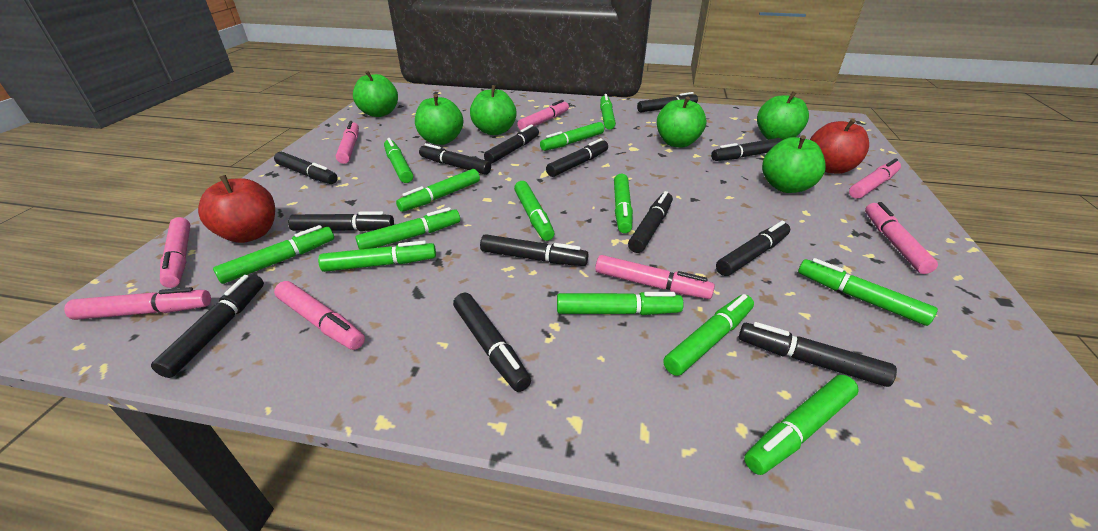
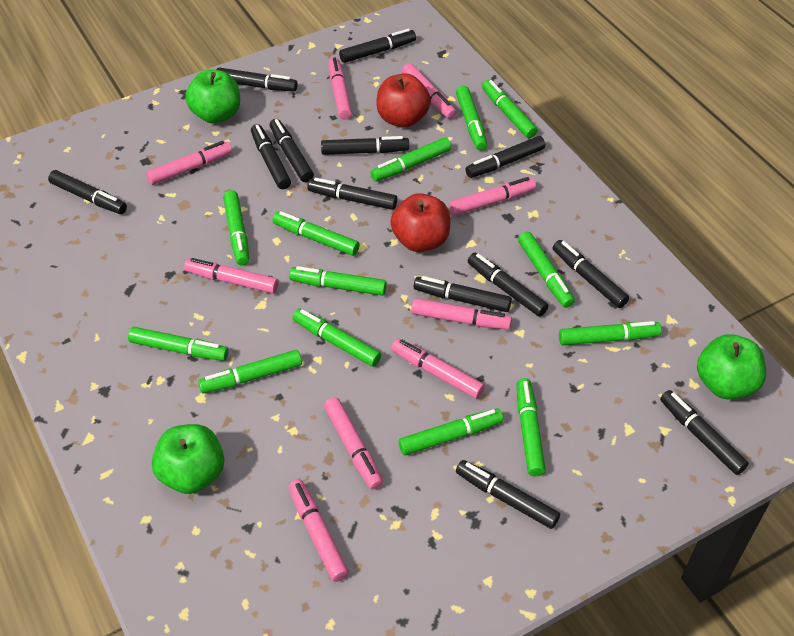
green apple: [353,71,398,117] [415,94,463,145] [470,85,517,135] [657,96,706,148] [757,91,809,140] [762,135,826,193] = 6 -> [152,424,224,494] [186,70,240,123] [697,334,766,399] = 3
pink marker: [64,287,211,320] [160,217,190,288] [274,281,365,350] [336,121,359,164] [517,100,569,130] [595,255,715,299] [849,158,901,199] [865,202,938,274] = 8 -> [146,141,232,185] [184,258,278,294] [289,479,349,582] [324,397,383,490] [328,57,352,120] [391,338,485,399] [402,63,457,119] [411,298,512,330] [449,177,536,215] = 9

